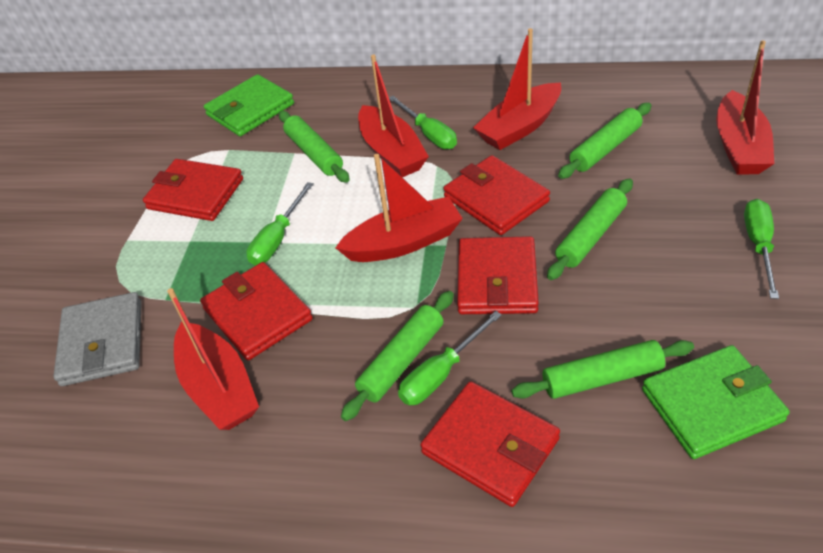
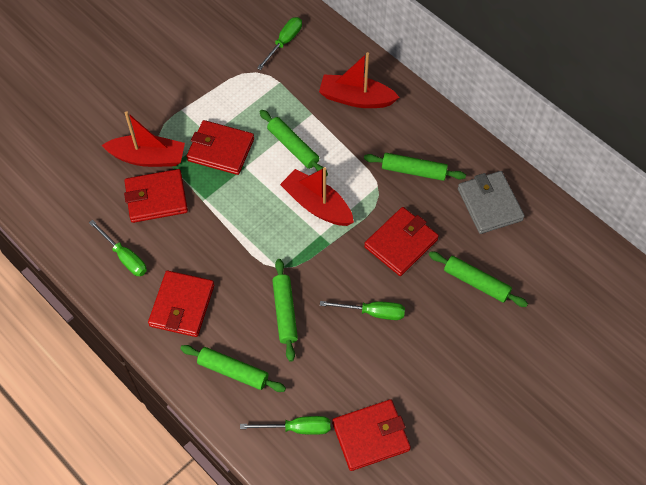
green wallet: [204,74,294,136] [642,345,790,459] = 2 -> none = 0
red boat: [167,288,259,430] [335,154,463,262] [358,55,429,177] [473,28,561,150] [716,40,774,175] = 5 -> [102,111,185,167] [280,167,354,226] [319,52,400,108] = 3

